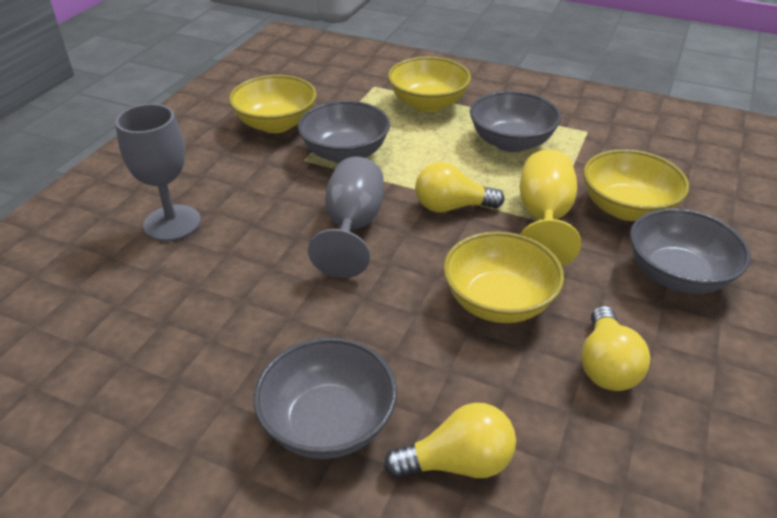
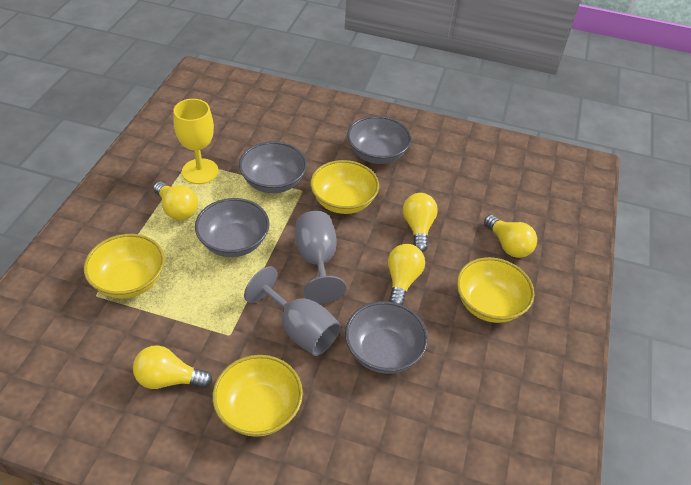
yellow light bulb: [384,403,516,478] [415,162,505,213] [581,306,651,391] = 3 -> [133,345,212,389] [153,182,198,220] [388,244,425,305] [403,193,438,252] [484,215,537,258] = 5

